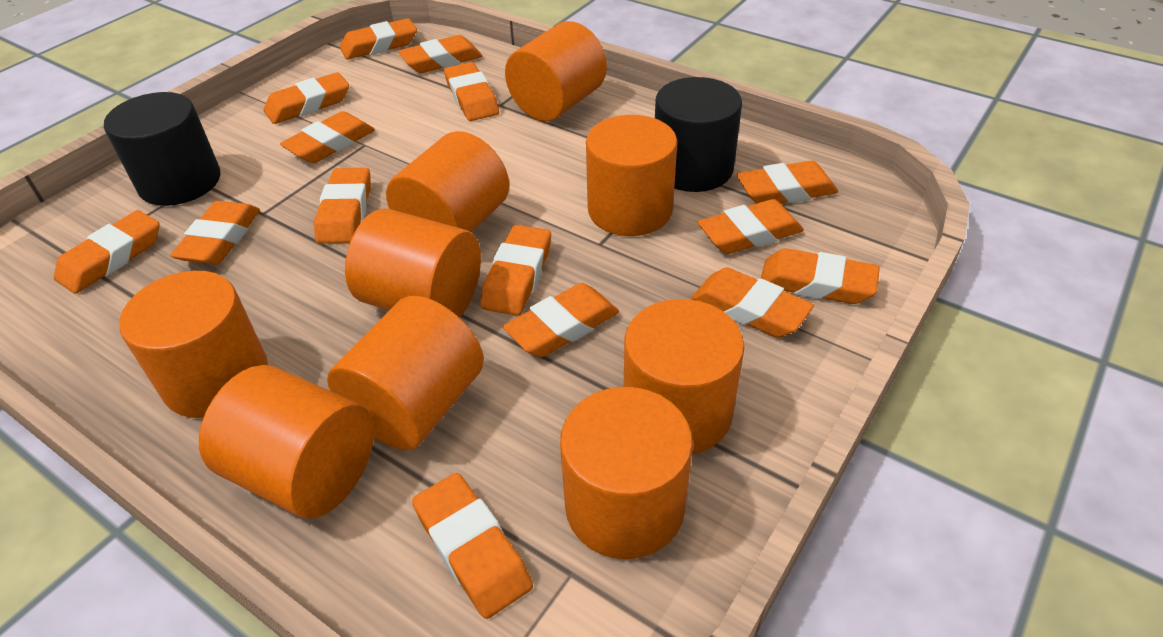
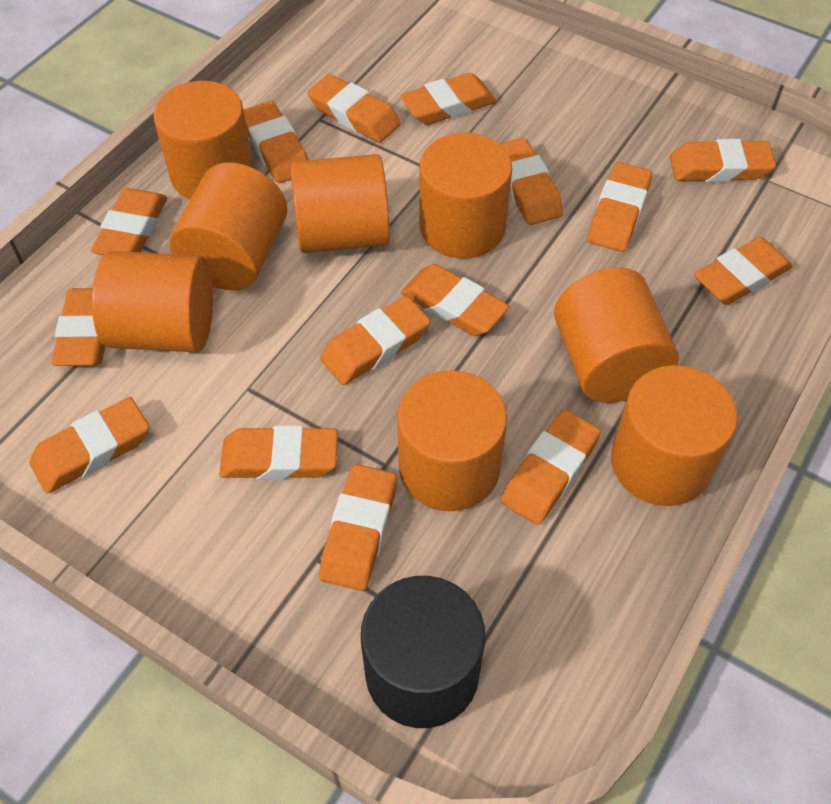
black cylinder: [104,92,220,206] [655,77,742,192] = 2 -> [361,576,485,728] = 1
orange cylinder: [119,271,268,418] [199,365,374,519] [327,296,484,450] [345,208,481,318] [386,131,509,233] [505,21,607,121] [560,387,693,559] [586,115,677,236] [624,299,745,454] = 9 -> [92,251,213,352] [153,81,254,199] [170,162,287,290] [291,154,390,253] [397,370,507,511] [419,133,512,258] [554,268,679,403] [611,365,737,506] = 8

